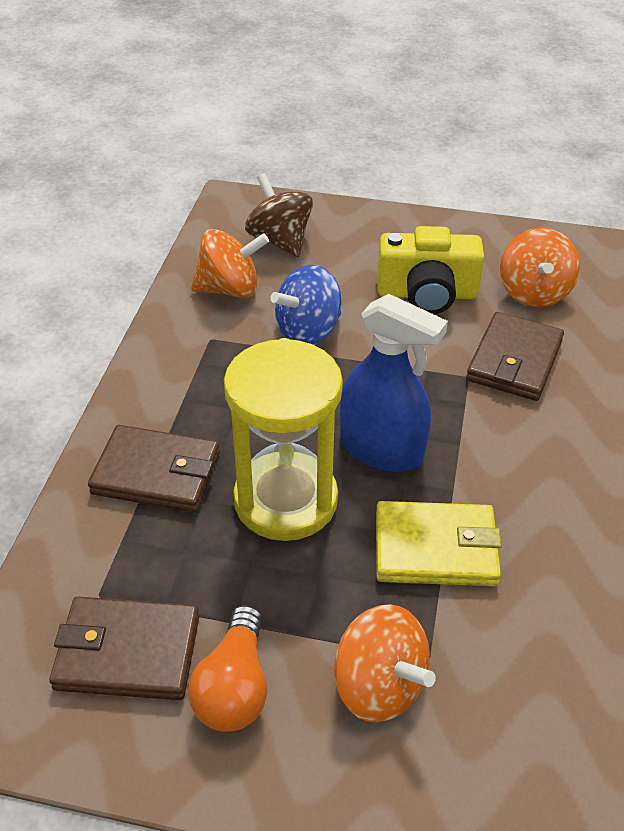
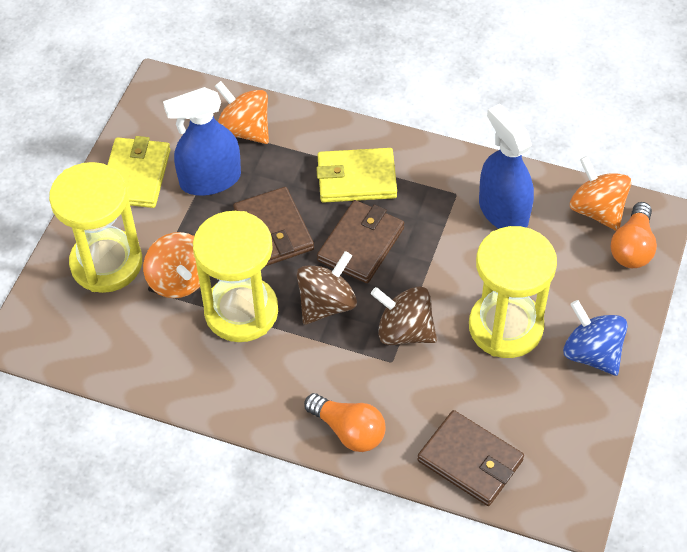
blue spray bottle: [340,294,448,472] = 1 -> [163,87,241,196] [479,104,534,229] = 2
brown spinning top: [245,173,313,257] = 1 -> [297,251,357,325] [371,286,437,345] = 2
orange light bulb: [188,605,267,732] = 1 -> [304,393,386,452] [610,202,657,268] = 2
yellow camera: [377,226,484,314] = 1 -> none = 0
yellow hourglass: [224,338,343,541] = 1 -> [49,162,142,293] [193,211,278,342] [469,226,557,358] = 3
yellow wallet: [376,501,502,586] = 1 -> [107,136,170,208] [316,148,397,203] = 2

